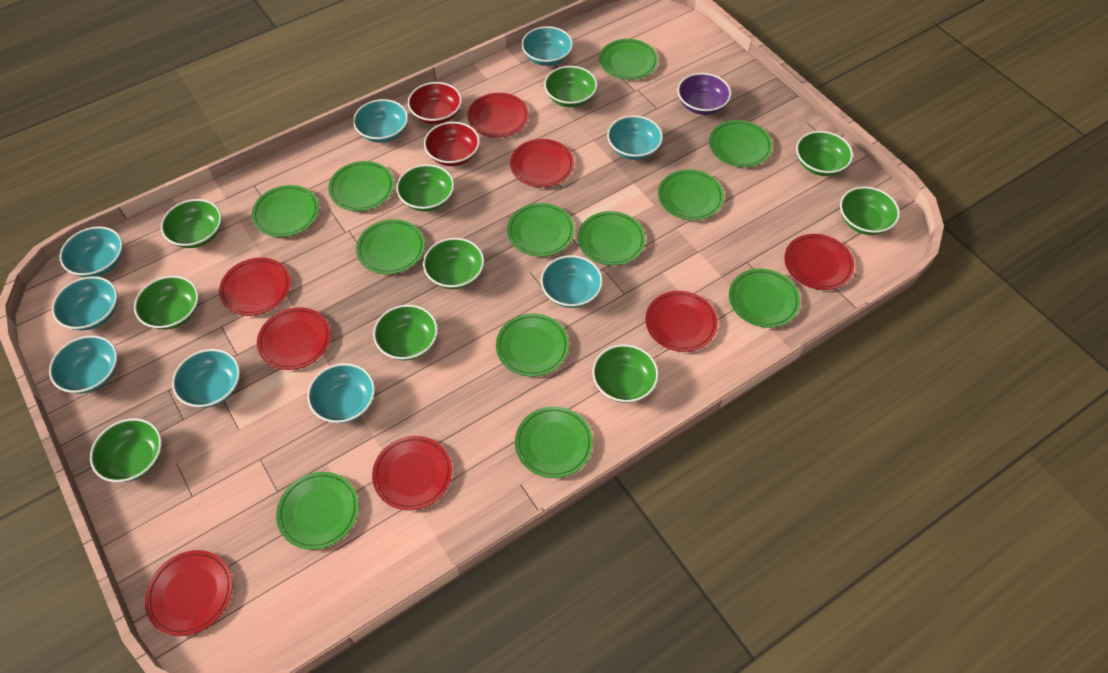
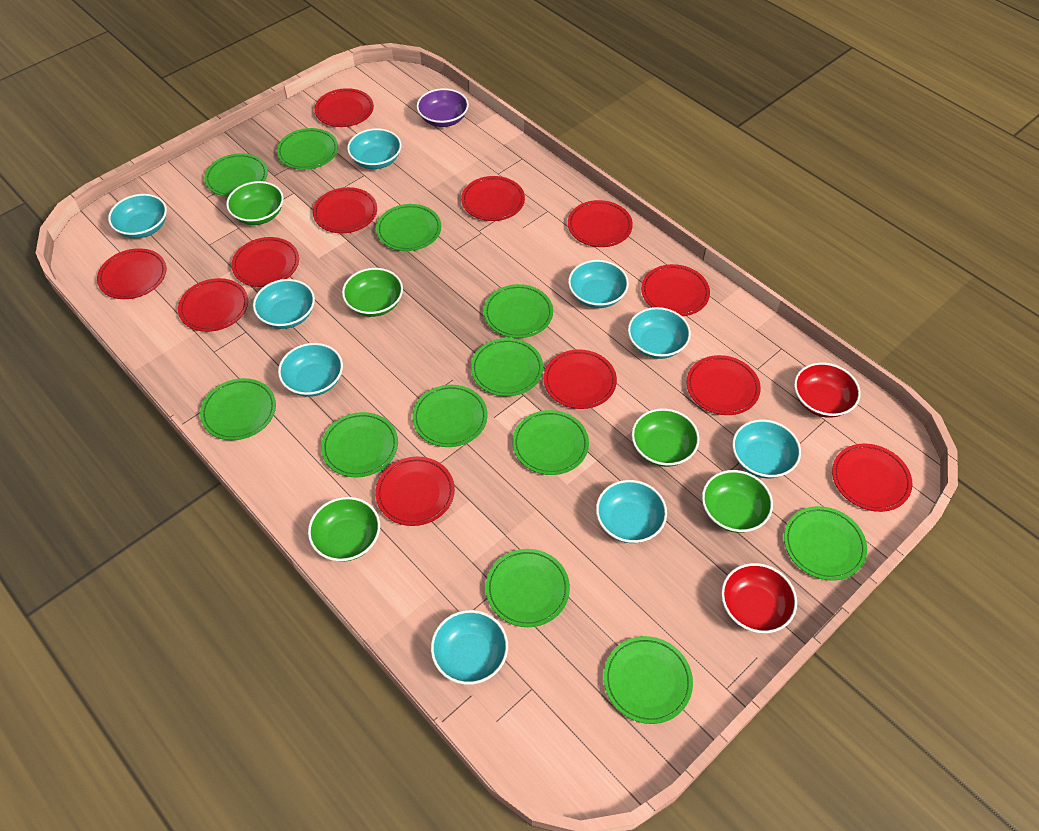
green bowl: [90,418,162,482] [134,276,199,330] [161,199,222,248] [373,305,438,361] [396,164,454,211] [423,238,484,289] [544,66,597,107] [592,344,659,403] [796,131,853,176] [840,187,900,235] = 10 -> [226,181,284,225] [308,497,380,562] [342,268,403,317] [631,408,700,467] [702,470,773,533] = 5
red plate: [145,550,233,636] [219,258,291,316] [257,307,331,370] [372,436,452,510] [467,93,529,138] [510,139,574,187] [645,291,718,352] [784,234,854,290] = 8 -> [97,248,166,299] [178,278,248,332] [231,237,299,287] [313,187,377,233] [315,88,374,127] [375,457,455,526] [461,176,525,221] [544,349,617,409] [568,200,633,247] [641,264,710,316] [687,355,761,415] [832,444,912,512] = 12

